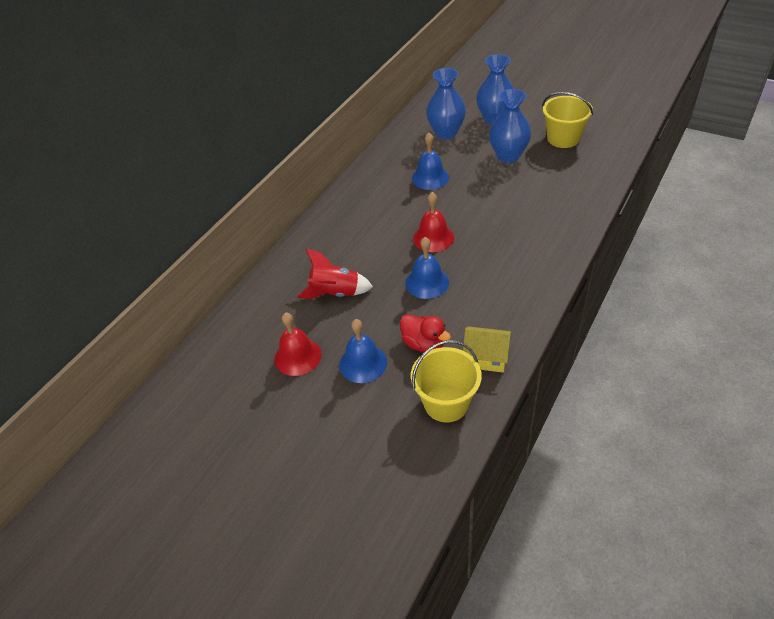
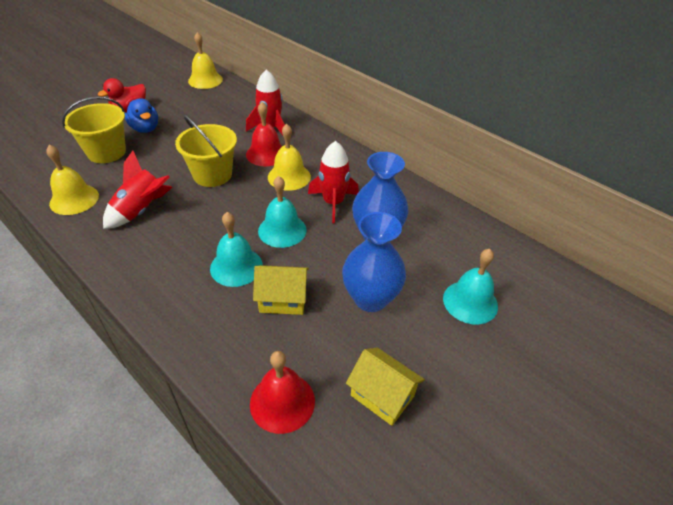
blue bell: [339,319,387,383] [405,237,449,299] [412,133,449,190] = 3 -> none = 0
blue duck: none = 0 -> [125,98,158,133] = 1
blue vase: [426,68,466,139] [476,54,514,125] [489,89,531,163] = 3 -> [342,212,406,312] [352,152,408,240] = 2
red rocket: [297,248,373,299] = 1 -> [103,151,172,229] [246,70,285,135] [308,141,359,223] = 3
turquoise bell: none = 0 -> [210,212,263,287] [258,176,306,248] [443,249,498,324] = 3
yellow bell: none = 0 -> [46,145,99,215] [188,32,223,89] [268,124,311,191] = 3
yellow house: [463,326,511,373] = 1 -> [253,265,309,315] [346,348,425,426] = 2

